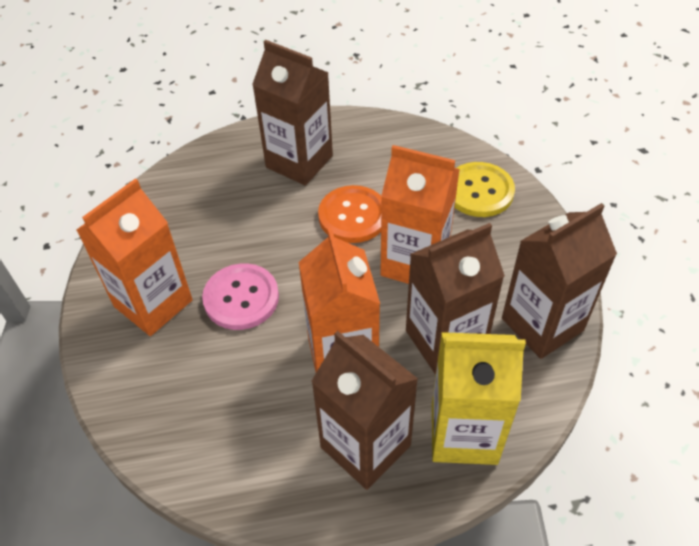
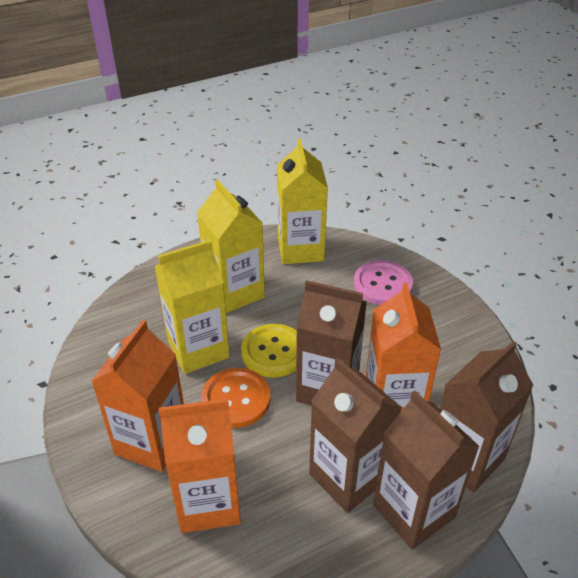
yellow carton: [432,332,526,465] = 1 -> [154,240,230,374] [197,179,265,313] [277,139,328,264] = 3

